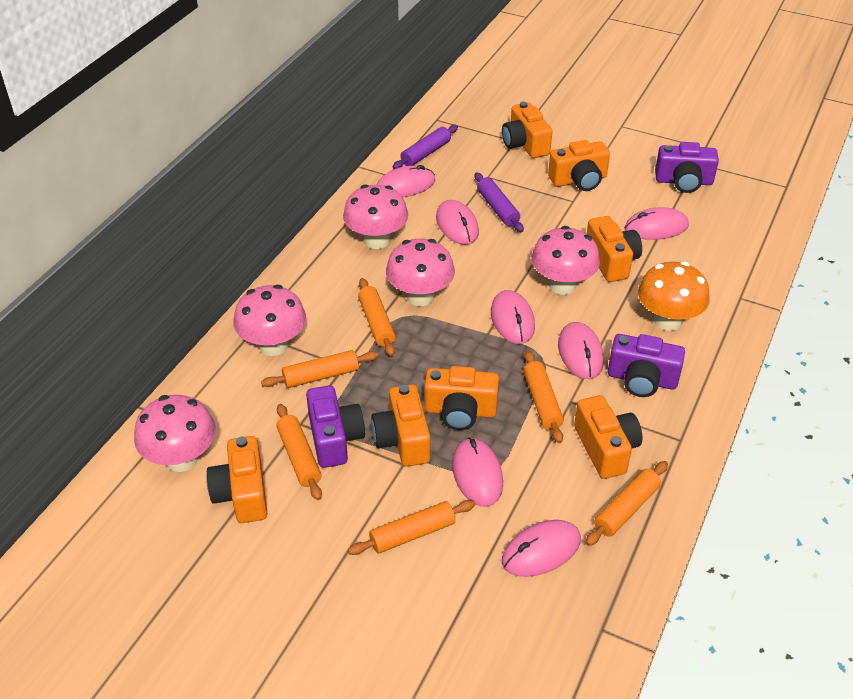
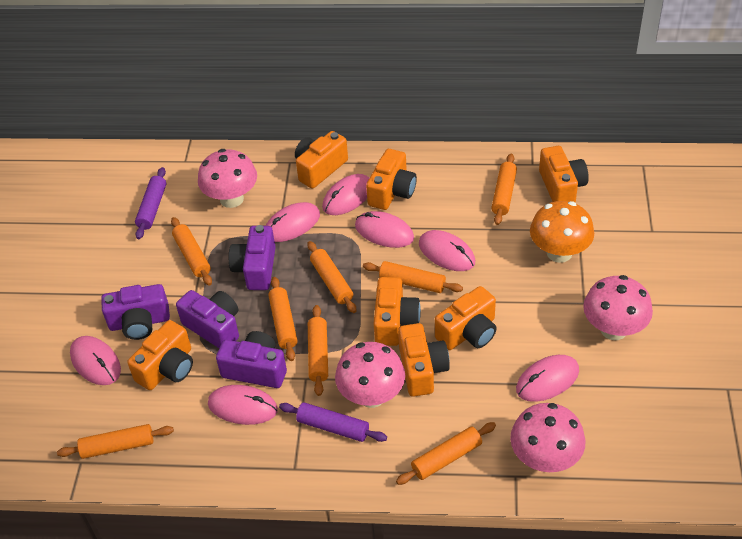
orange rolling pin: [261,350,378,388] [276,404,322,500] [348,500,475,555] [358,278,396,356] [523,350,564,443] [585,461,668,546] = 6 -> [57,424,174,459] [171,217,212,286] [268,277,298,361] [308,241,356,313] [308,305,328,396] [363,261,463,293] [396,422,496,485] [491,154,517,225] = 8
pink mushroom: [134,395,216,472] [233,285,306,356] [343,184,408,249] [386,239,455,306] [531,226,600,295] = 5 -> [198,149,257,208] [335,342,405,408] [510,403,586,472] [583,275,653,340] = 4
purple camera: [306,385,365,468] [608,334,685,397] [655,142,719,193] = 3 -> [101,284,170,340] [176,290,239,348] [216,331,287,388] [229,225,276,290] = 4

